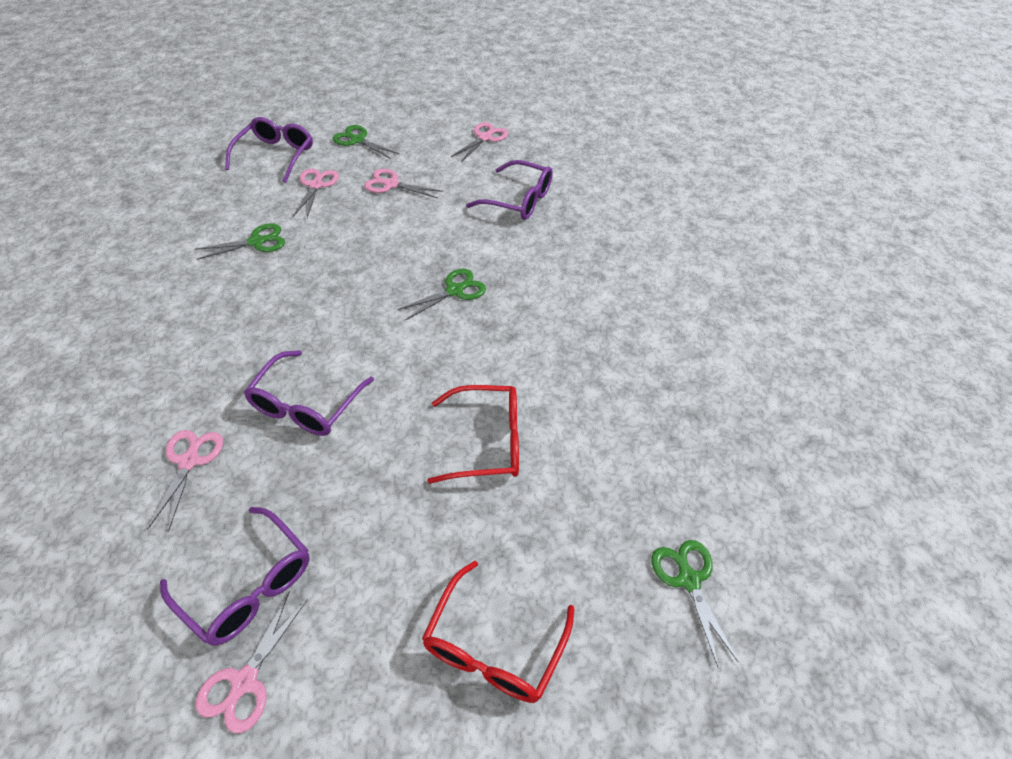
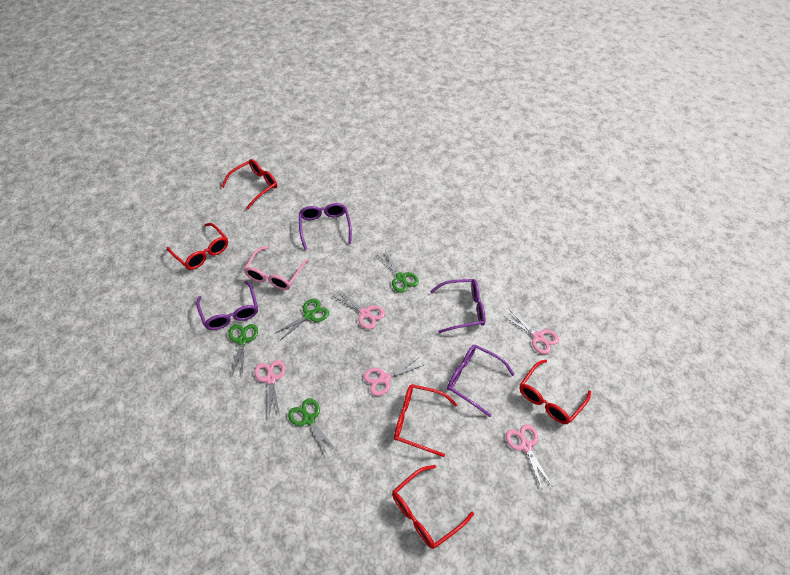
pink glasses: none = 0 -> [244,246,309,290] = 1
red glasses: [422,561,574,703] [427,385,519,484] = 2 -> [167,223,228,270] [221,159,277,210] [392,465,474,549] [394,384,458,457] [519,359,591,424] = 5

